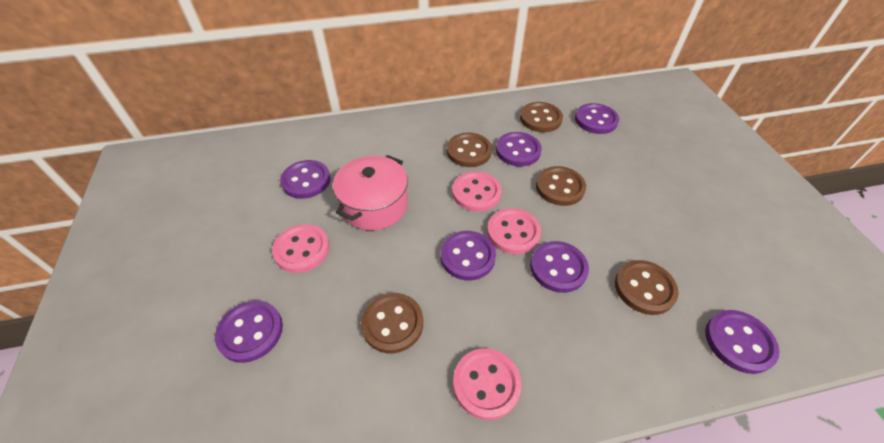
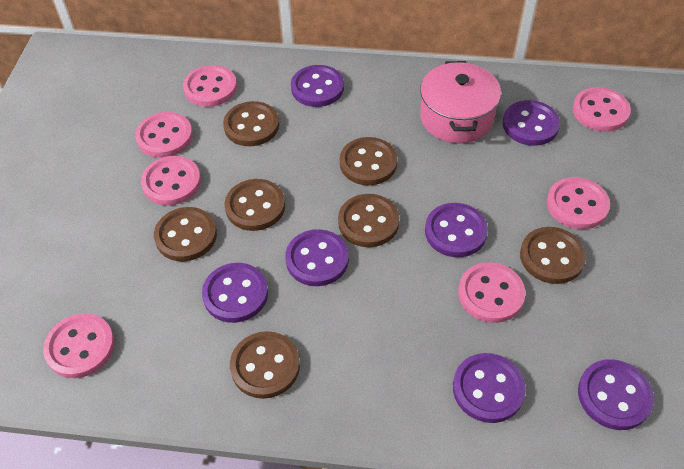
brown button: [361,293,423,353] [447,132,492,167] [520,102,563,132] [536,166,586,206] [615,260,679,315] = 5 -> [154,207,217,261] [223,101,279,146] [224,179,285,231] [230,331,300,399] [338,194,399,247] [340,137,397,185] [520,227,586,284] = 7
pink button: [272,224,329,273] [452,171,502,212] [453,348,522,420] [487,208,541,254] = 4 -> [43,313,115,378] [135,112,193,158] [141,156,201,206] [183,65,237,107] [458,262,525,323] [547,177,610,229] [573,87,631,132] = 7

